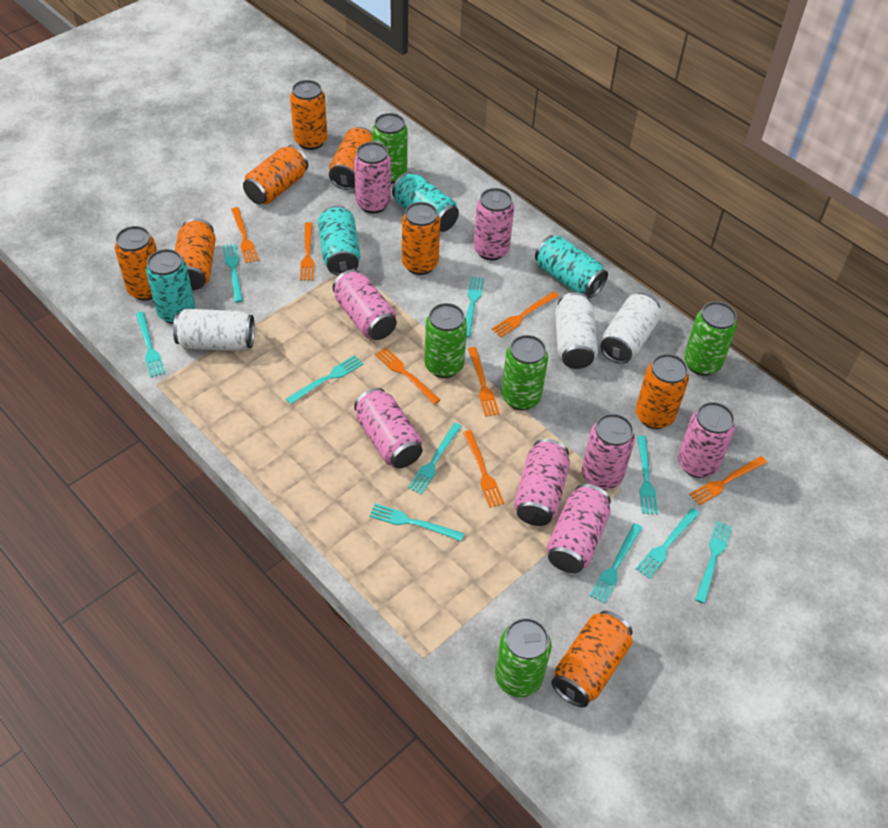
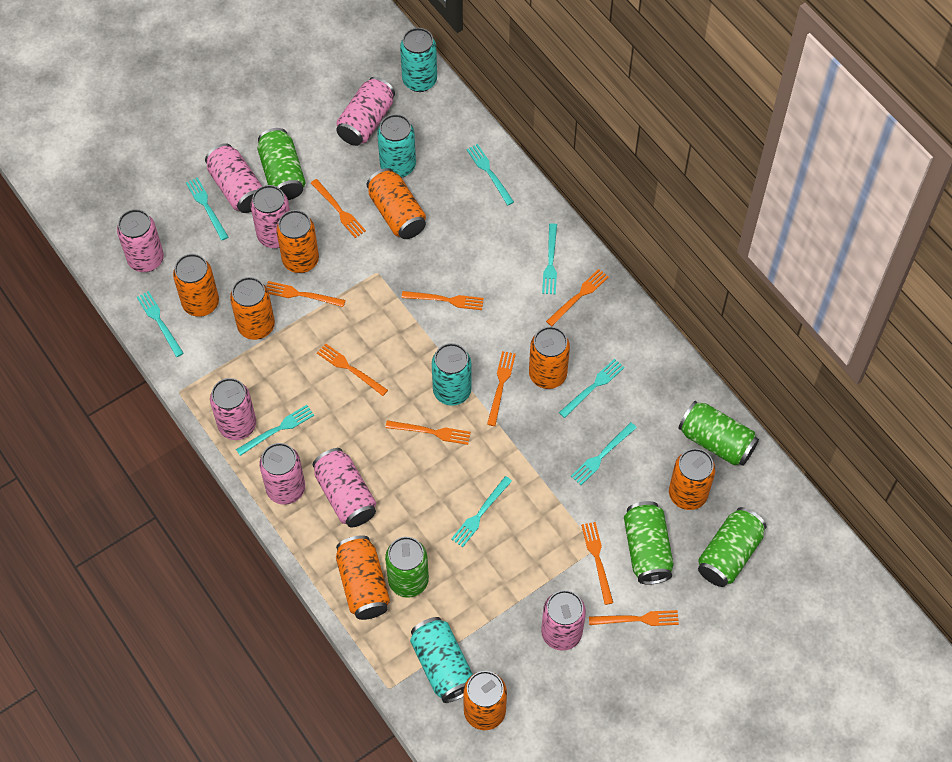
orange fork: [231,207,259,263] [300,222,314,281] [375,347,440,404] [463,430,505,508] [468,347,500,417] [492,291,559,337] [689,456,767,506] = 7 -> [267,281,345,307] [311,179,366,238] [317,343,388,396] [385,420,471,445] [401,291,484,310] [487,351,516,426] [546,269,609,326] [581,522,613,605] [589,610,679,626] = 9
turquoise fork: [136,312,165,377] [223,244,243,302] [286,355,363,404] [369,503,464,541] [408,423,462,495] [466,276,484,338] [590,523,643,604] [636,508,700,578] [637,436,658,514] [695,521,732,604] = 10 -> [137,291,184,357] [186,177,228,241] [236,405,314,456] [451,476,512,547] [466,144,514,205] [542,223,557,295] [559,359,625,418] [571,422,637,485] = 8
white can: [173,309,255,351] [555,292,598,369] [600,293,661,364] = 3 -> none = 0

